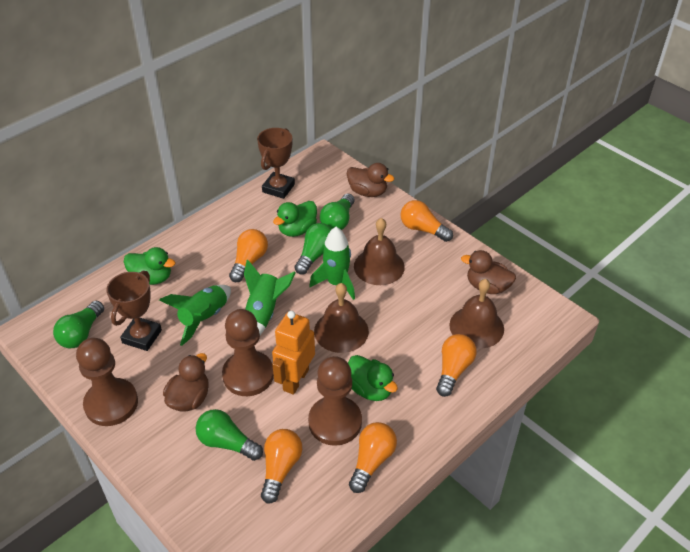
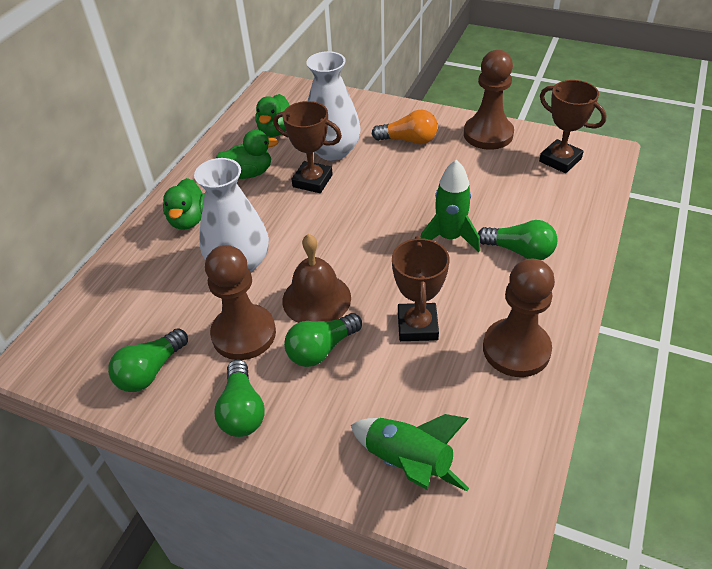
brown bell: [314,283,369,353] [354,218,405,285] [449,279,504,348] = 3 -> [282,234,351,323] = 1
brown duck: [163,353,209,412] [347,163,394,197] [461,250,516,294] = 3 -> none = 0
brown trophy: [107,271,162,351] [257,128,295,199] = 2 -> [273,101,342,193] [392,236,449,341] [539,80,607,173] = 3
green rocket: [159,285,231,346] [244,259,296,335] [309,227,355,300] = 3 -> [351,414,469,491] [420,160,480,252] = 2
orange light bulb: [229,229,268,282] [261,429,302,504] [349,422,397,493] [400,200,453,242] [436,334,477,397] = 5 -> [372,110,438,145] = 1
orange robot: [272,311,315,395] = 1 -> none = 0
white vase: none = 0 -> [194,158,269,273] [307,51,361,161] = 2

